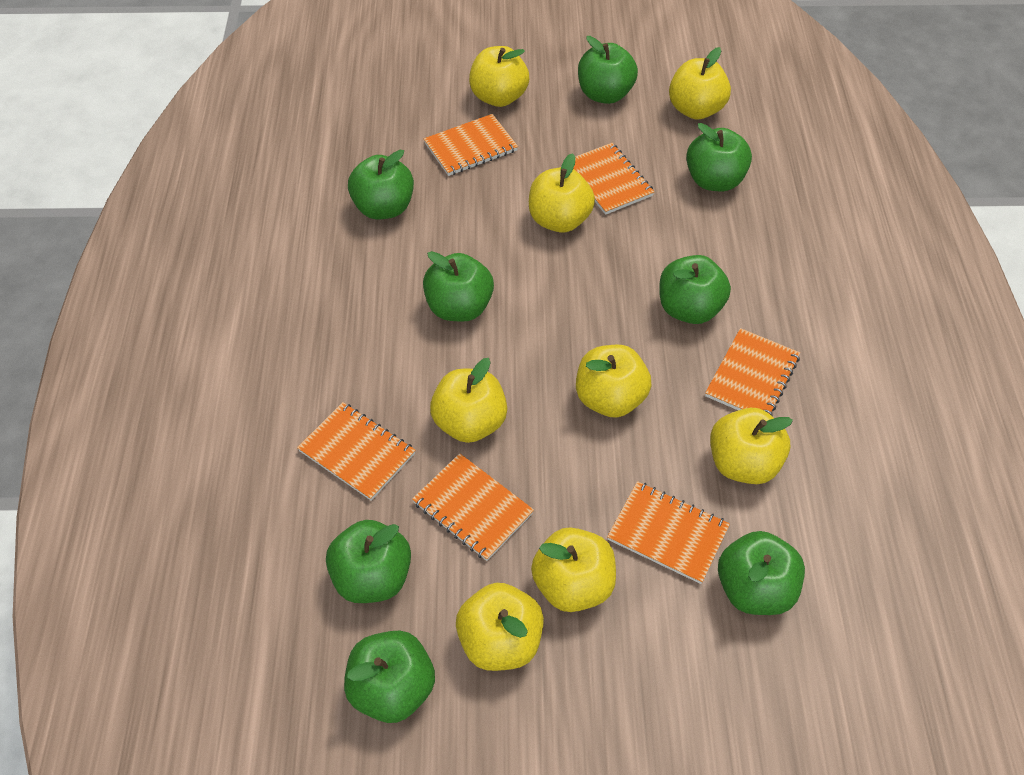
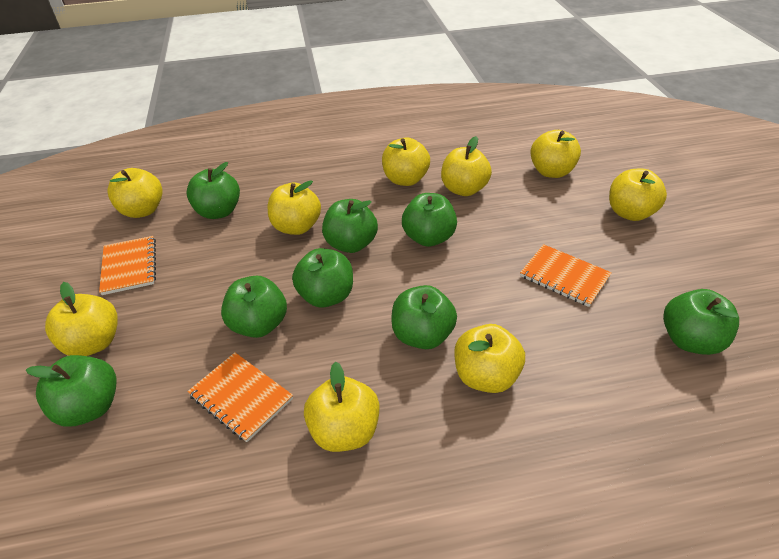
orange notebook: [297,402,416,501] [412,453,534,561] [424,114,518,176] [573,143,655,215] [607,481,730,584] [705,328,800,416] = 6 -> [99,236,156,295] [187,352,293,442] [520,244,612,307] = 3
yellow apple: [430,358,507,443] [456,583,544,671] [469,46,529,107] [529,153,595,233] [531,527,616,612] [576,345,652,418] [669,47,731,120] [710,408,793,484] = 8 -> [45,282,118,356] [107,168,163,218] [268,180,321,235] [304,362,380,452] [382,138,430,186] [441,136,492,196] [454,324,525,393] [530,130,581,178] [609,169,667,221] = 9

